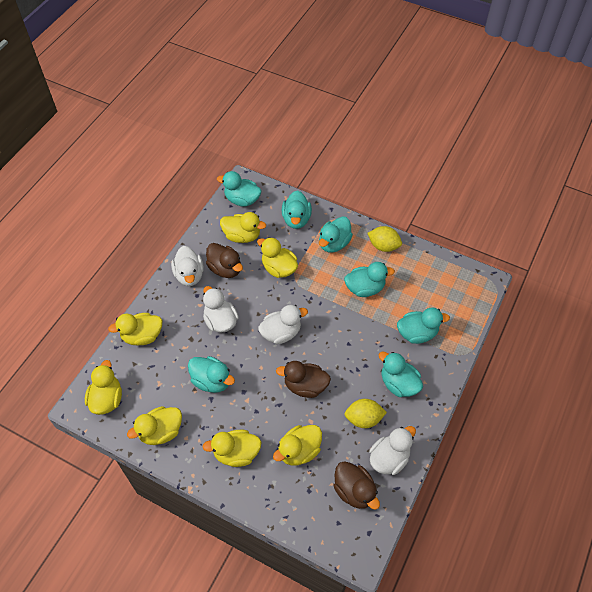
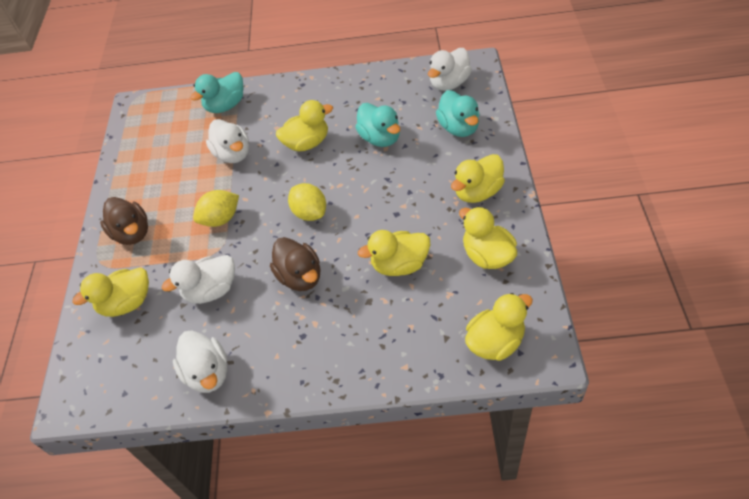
brown duck: [206,243,243,278] [276,361,331,398] [333,461,380,510] = 3 -> [100,197,148,245] [270,237,321,291] = 2
turquoise duck: [188,356,235,393] [217,171,262,207] [282,190,312,229] [319,216,353,252] [344,262,395,297] [379,352,423,397] [397,308,450,344] = 7 -> [190,72,243,113] [355,103,400,147] [436,90,480,137] = 3
yellow duck: [85,360,122,415] [108,313,162,345] [127,406,182,445] [202,430,261,467] [220,212,266,243] [257,237,298,278] [273,425,322,466] = 7 -> [72,268,149,317] [276,100,333,152] [358,230,430,276] [451,154,505,203] [459,207,517,269] [465,293,533,361] = 6

